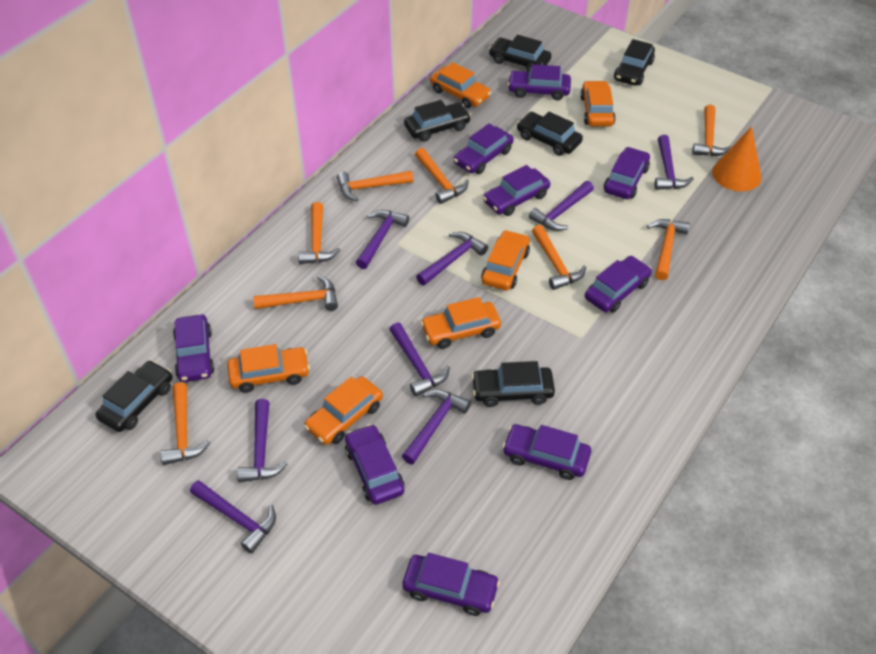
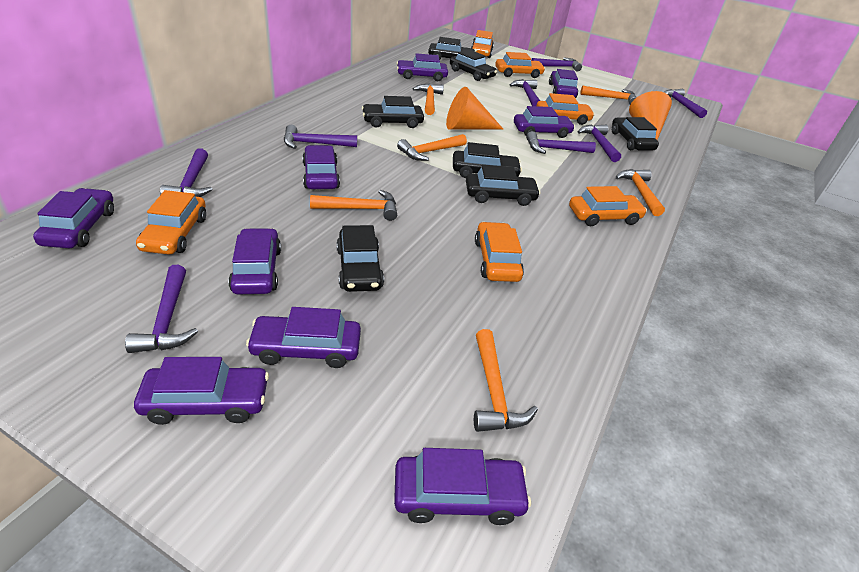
black car: [96,360,172,432] [404,100,471,142] [471,361,555,407] [489,34,551,72] [517,112,583,156] [614,39,655,85] = 6 -> [336,225,384,292] [362,96,424,128] [428,37,476,60] [450,49,497,81] [453,142,522,178] [466,165,540,206] [612,117,659,150] = 7
orange cone: [712,126,762,191] = 1 -> [446,87,503,130] [629,91,672,140] = 2
orange hammer: [161,382,211,465] [253,276,338,311] [298,202,340,264] [337,171,413,201] [415,148,469,204] [532,225,586,290] [647,219,690,280] [692,105,731,156] = 8 -> [310,190,397,221] [397,134,467,161] [413,84,444,115] [474,329,538,432] [580,86,637,105] [616,169,665,216] = 6

